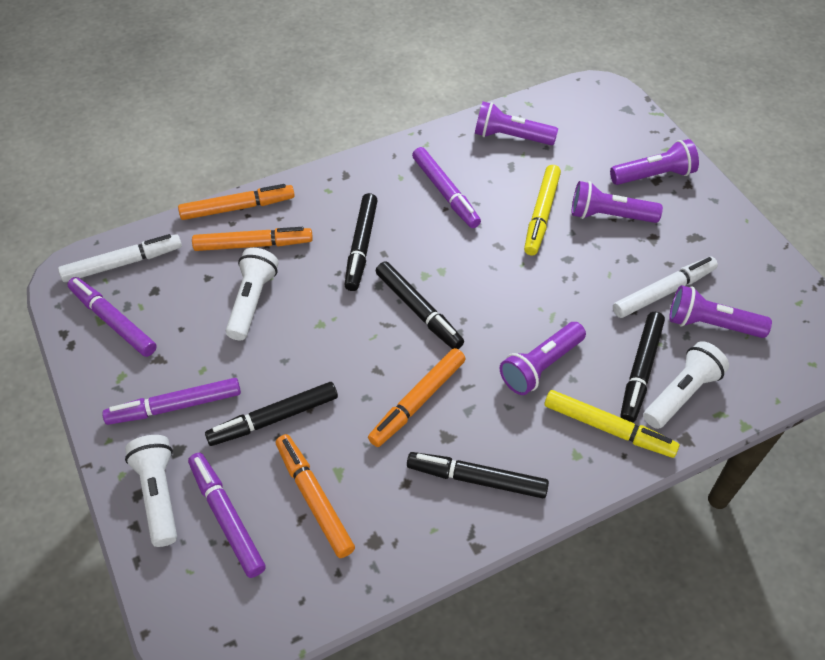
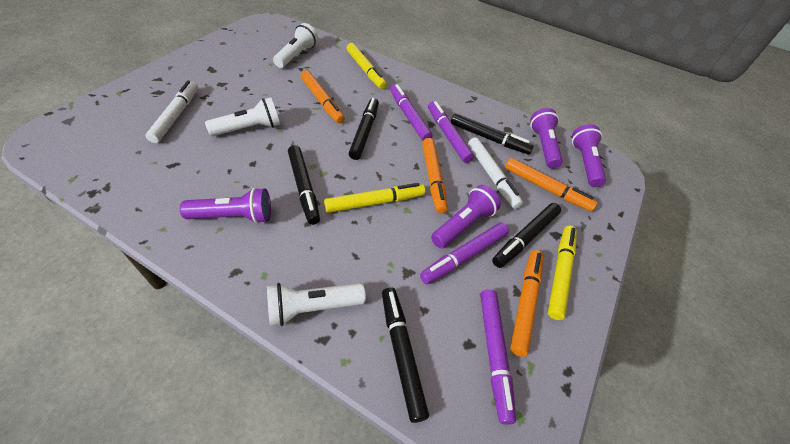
purple flashlight: [475,101,558,145] [500,322,586,395] [572,181,663,223] [610,139,699,185] [669,285,772,338] = 5 -> [180,188,271,224] [431,185,501,249] [530,108,563,169] [572,124,606,187] = 4
yellow marker: [524,165,561,256] [544,390,679,458] = 2 -> [324,183,425,213] [346,43,387,89] [548,226,577,320] = 3

